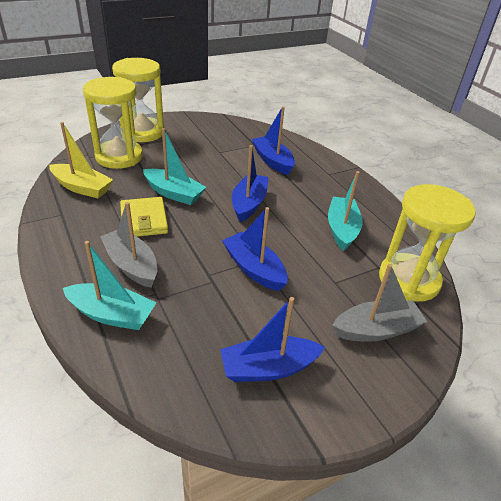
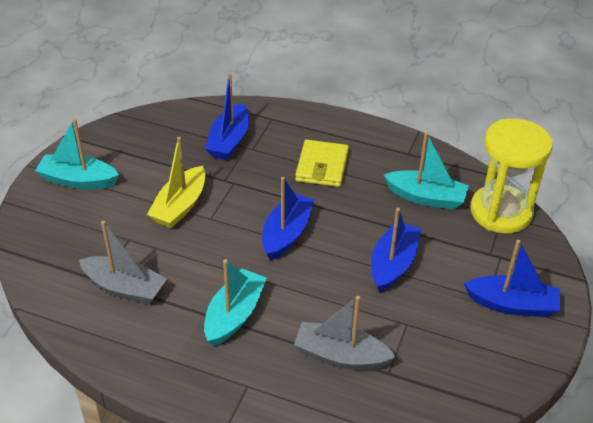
yellow hourglass: [83,77,143,169] [112,58,164,142] [379,184,476,302] = 3 -> [470,118,553,233] = 1

